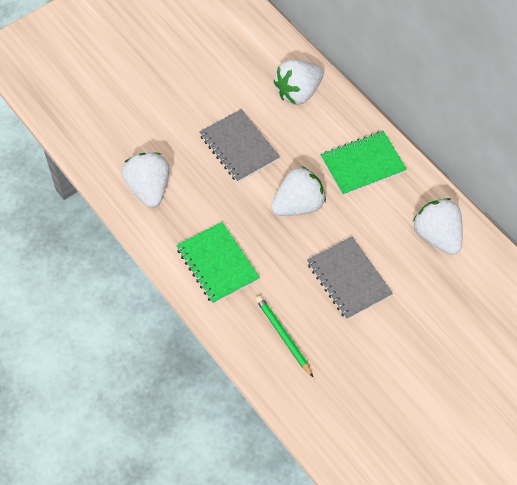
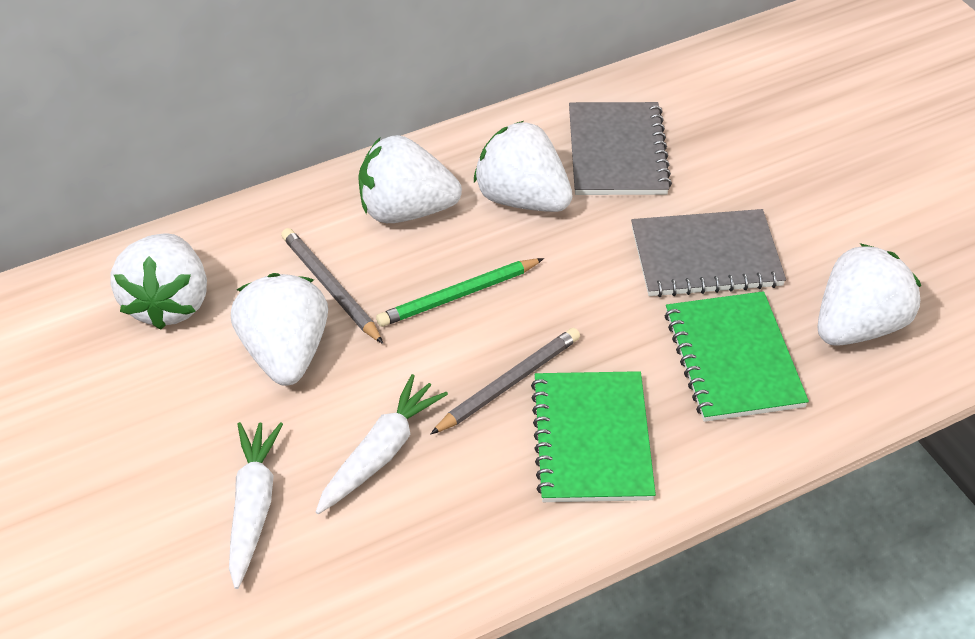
grey pencil: none = 0 -> [281,228,384,344] [430,328,580,435] = 2
white carrot: none = 0 -> [229,422,283,589] [316,374,448,514] = 2
white strawberry: [122,152,169,208] [271,166,326,216] [274,60,324,105] [413,198,463,255] = 4 -> [111,233,207,330] [231,273,328,386] [358,135,462,223] [474,121,573,212] [817,243,921,346] = 5

